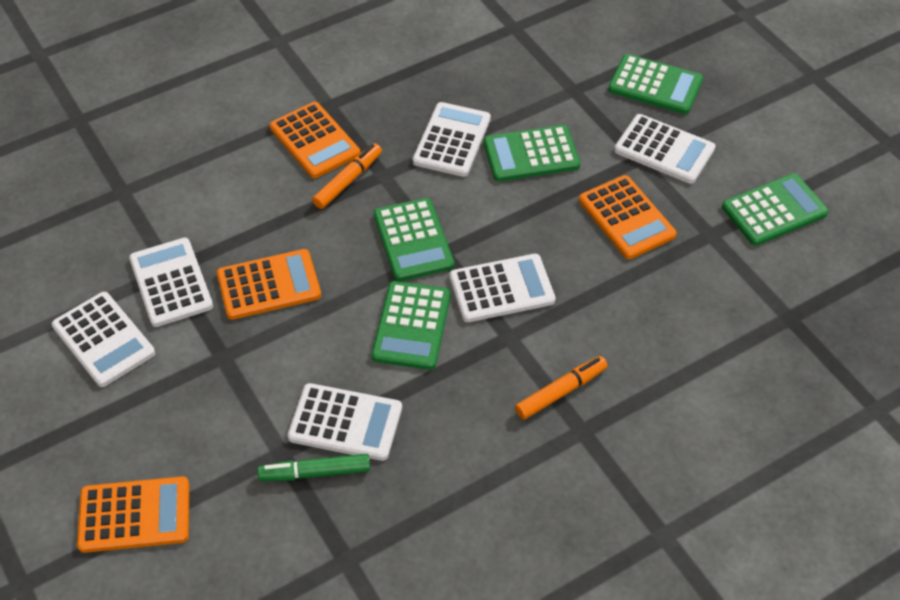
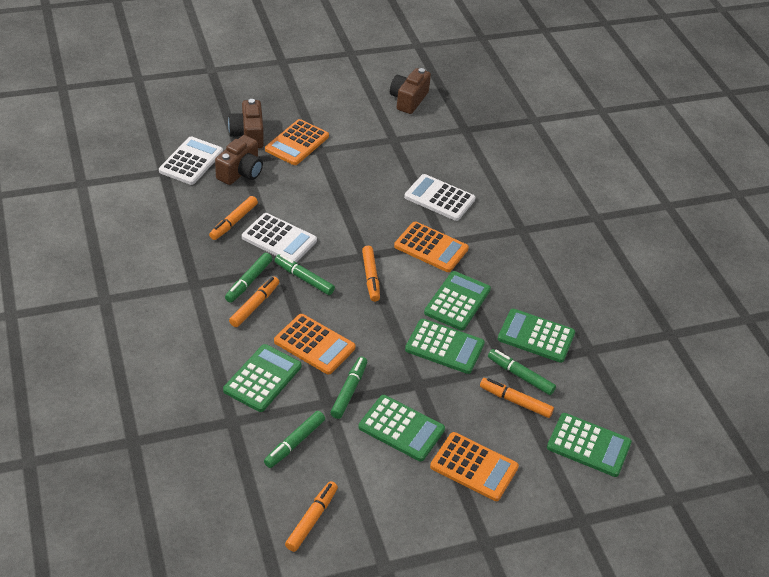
brown camera: none = 0 -> [215,135,263,185] [228,99,264,148] [390,68,431,114] = 3
green calculator: [372,281,451,370] [374,198,454,281] [483,125,580,181] [608,54,703,114] [722,173,829,246] = 5 -> [223,344,302,412] [358,395,445,461] [405,319,485,374] [424,271,491,331] [498,309,575,363] [547,413,632,477] = 6
green marker: [257,454,370,481] = 1 -> [225,253,272,303] [264,411,325,468] [274,254,335,295] [330,356,367,419] [488,349,556,395] = 5
orange marker: [312,143,382,209] [515,356,607,419] = 2 -> [209,196,258,240] [229,277,279,327] [285,481,338,552] [362,246,380,302] [480,378,554,418] = 5
white calculator: [52,292,155,387] [129,238,213,327] [287,383,402,461] [413,102,491,177] [449,254,555,322] [614,114,715,184] = 6 -> [159,136,223,185] [242,213,317,262] [404,174,476,221] = 3

